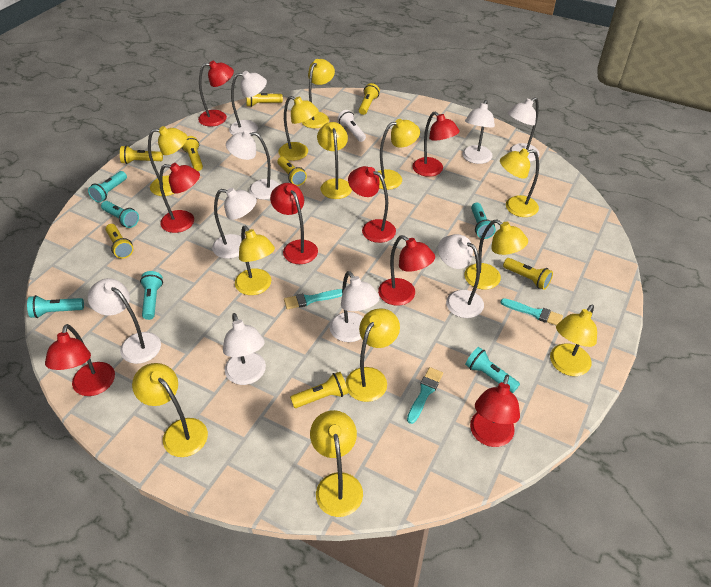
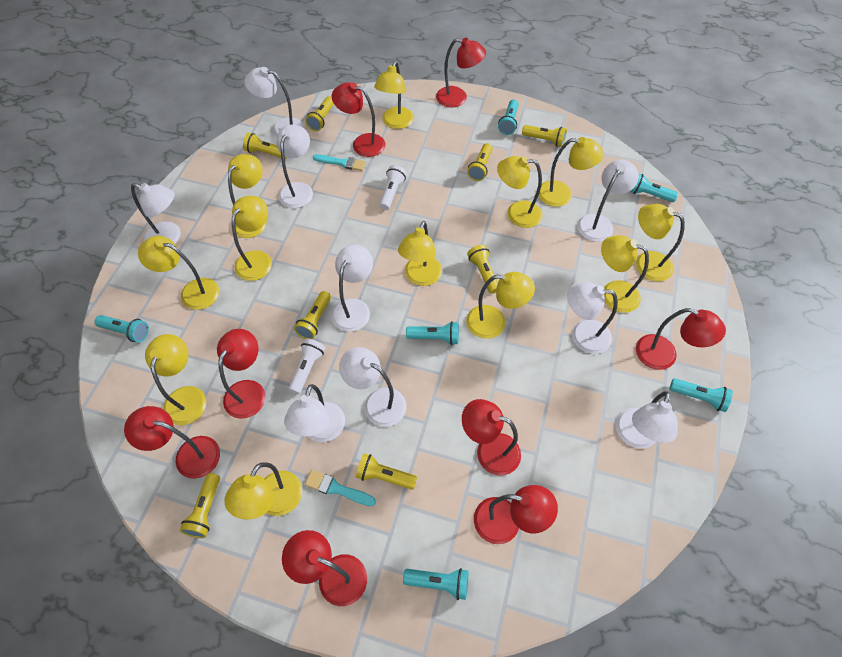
turquoise brush: [284,289,342,309] [407,367,443,424] [500,298,563,326] = 3 -> [305,470,376,506] [313,154,366,171] = 2
white flashlight: [337,110,366,142] = 1 -> [288,339,325,394] [379,165,407,210] = 2

